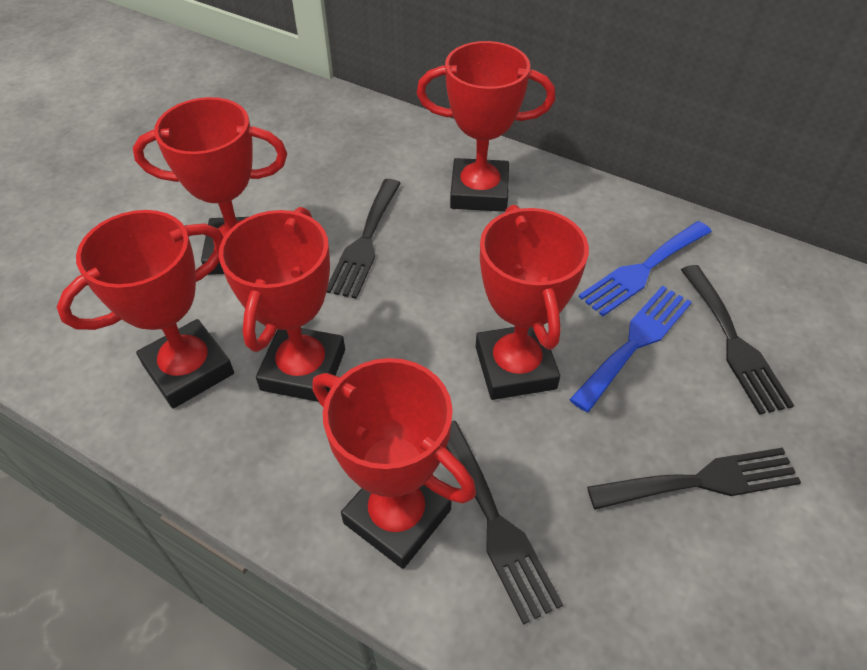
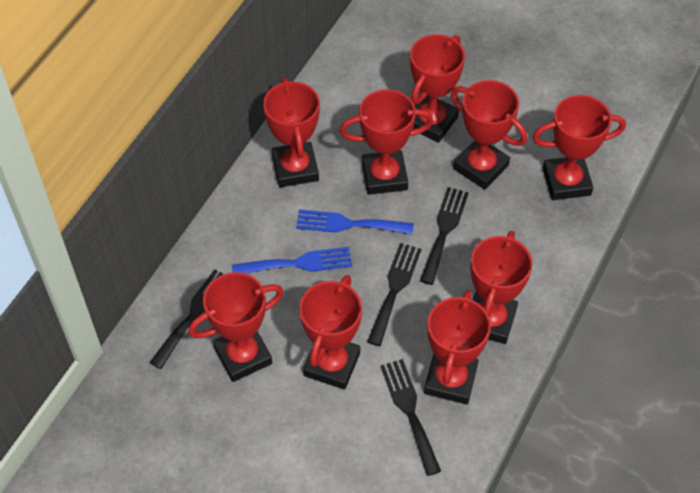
red trophy: [57,210,234,408] [133,97,287,275] [219,207,345,402] [312,358,476,569] [417,41,555,212] [476,205,589,400] = 6 -> [188,272,284,382] [263,78,320,187] [299,275,362,389] [340,89,433,195] [410,34,465,143] [424,290,491,404] [451,80,527,190] [470,231,533,344] [533,95,626,200] = 9

